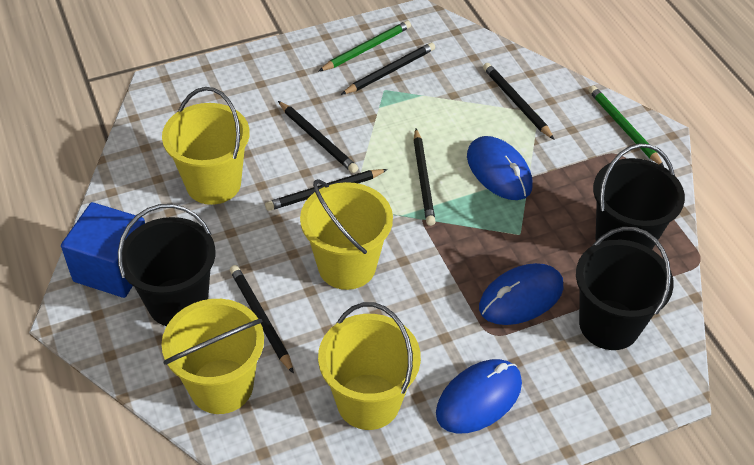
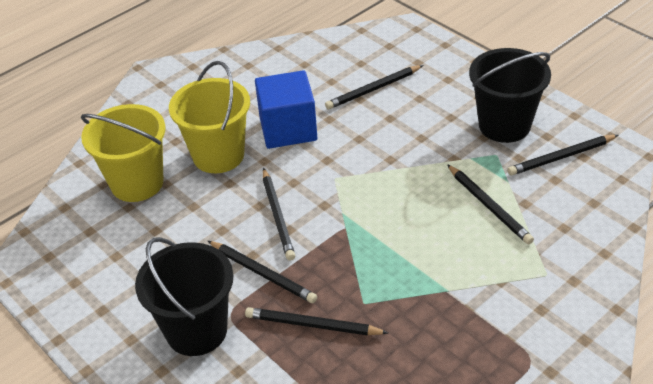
black bucket: [118,204,216,326] [576,227,674,350] [593,143,685,250] = 3 -> [135,237,234,356] [469,48,551,143] = 2
blue mouse: [436,359,522,434] [467,136,533,200] [479,263,564,325] = 3 -> none = 0
green pencil: [319,20,411,71] [588,86,664,167] = 2 -> none = 0
yellow bucket: [161,299,264,414] [162,87,250,205] [300,179,393,290] [318,302,421,430] = 4 -> [81,104,166,202] [169,61,250,173] = 2

